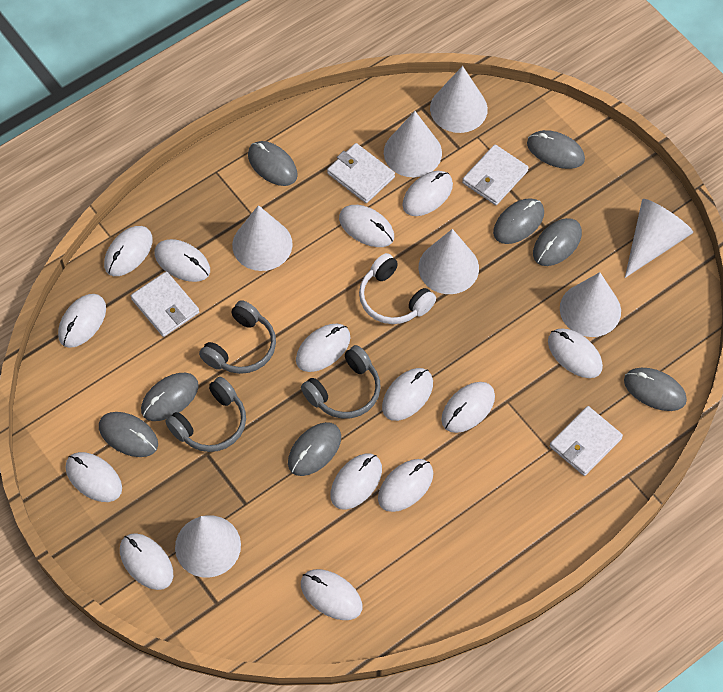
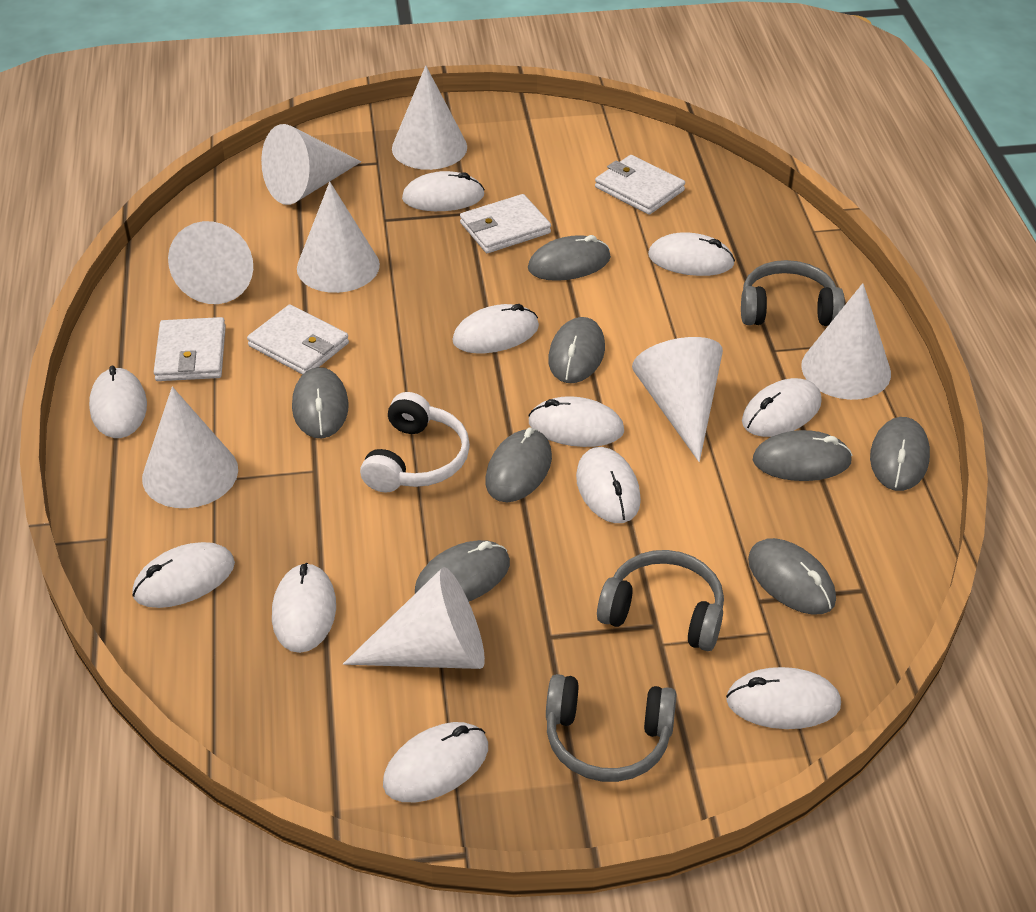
white cone: [175,515,241,578] [232,205,292,271] [384,111,442,177] [419,229,479,294] [430,66,488,133] [560,272,621,337] [625,199,693,278] = 7 -> [142,387,238,508] [168,221,253,304] [261,124,362,205] [297,182,380,293] [343,567,485,669] [392,65,467,170] [632,337,723,462] [801,283,891,400] = 8
white mouse: [58,294,106,348] [66,452,122,502] [104,226,153,276] [120,533,173,590] [154,239,210,282] [296,324,351,372] [301,569,362,620] [330,454,382,509] [339,205,394,247] [378,459,433,512] [382,368,433,421] [402,171,453,216] [441,382,495,433] [548,328,603,378] = 14 -> [89,366,147,438] [132,542,235,608] [272,563,336,653] [383,722,488,802] [402,171,485,211] [452,304,539,353] [528,396,624,447] [576,447,641,523] [648,233,735,276] [726,667,841,729] [742,378,822,437] = 11

